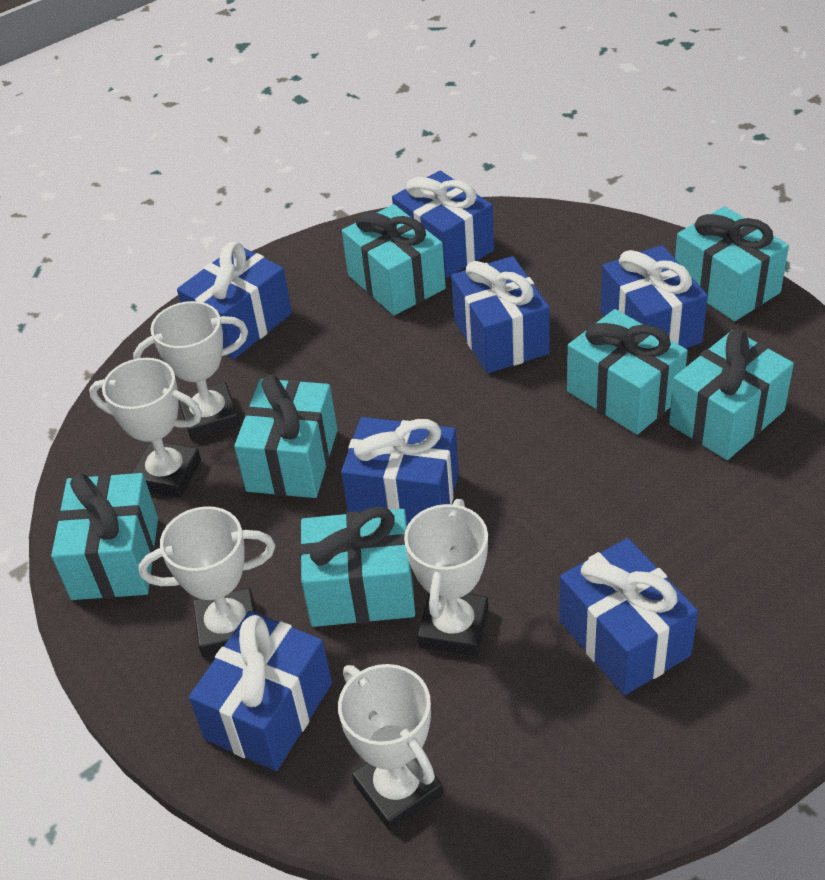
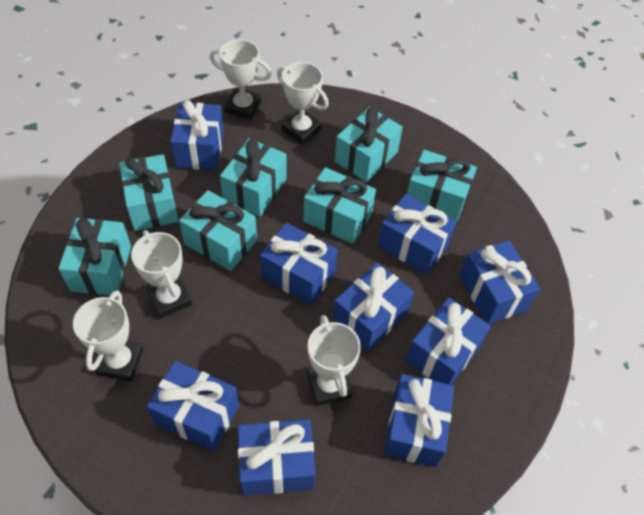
blue gift: [177,242,292,359] [189,611,332,771] [341,417,459,525] [392,171,494,278] [451,256,550,373] [559,538,698,695] [601,245,708,348] = 7 -> [147,361,239,451] [170,100,224,170] [238,419,316,496] [260,223,338,305] [333,262,414,352] [378,194,456,275] [384,374,454,467] [406,298,491,385] [459,240,540,324] = 9

